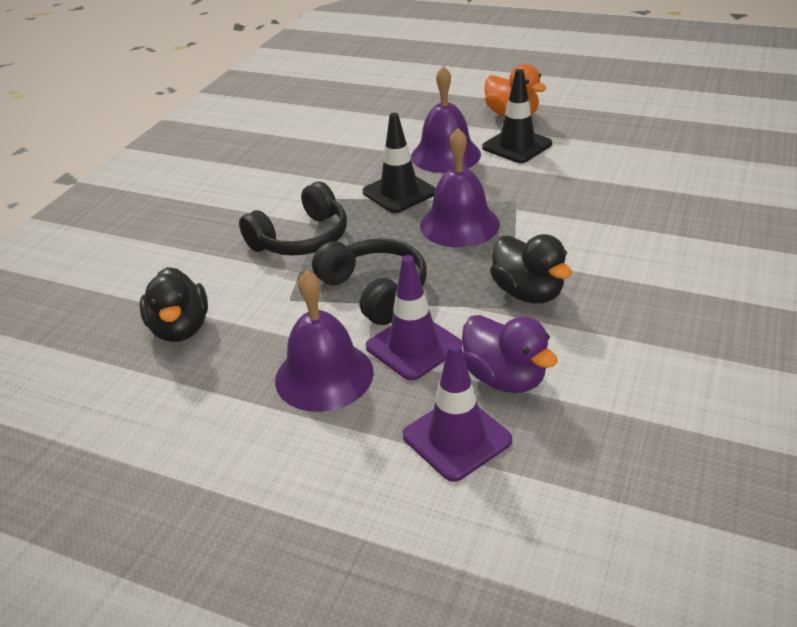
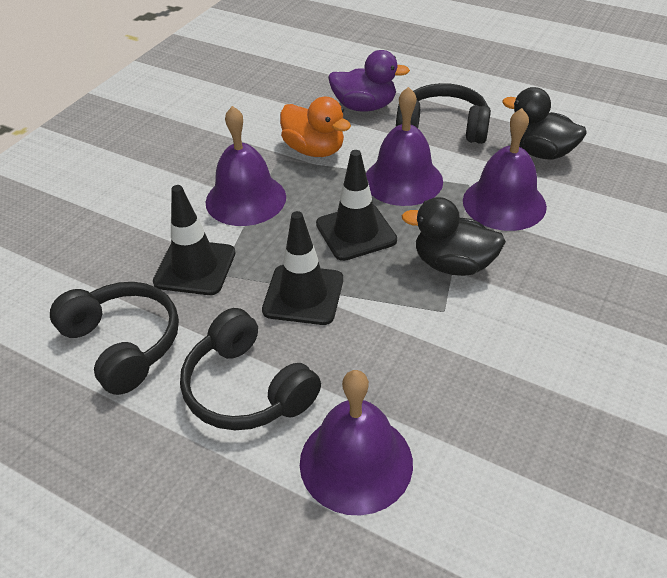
black headphones: [239,182,347,256] [312,238,427,325] = 2 -> [50,282,179,395] [180,308,321,430] [396,83,491,144] = 3
black traffic cone: [362,113,436,213] [482,69,552,163] = 2 -> [153,185,236,295] [262,211,343,325] [316,150,397,261] = 3
purple bell: [275,270,374,412] [411,66,481,173] [420,128,500,248] = 3 -> [206,106,286,226] [300,370,413,516] [366,87,443,206] [463,108,547,231] = 4
purple traffic cone: [366,255,462,380] [403,342,512,482] = 2 -> none = 0

